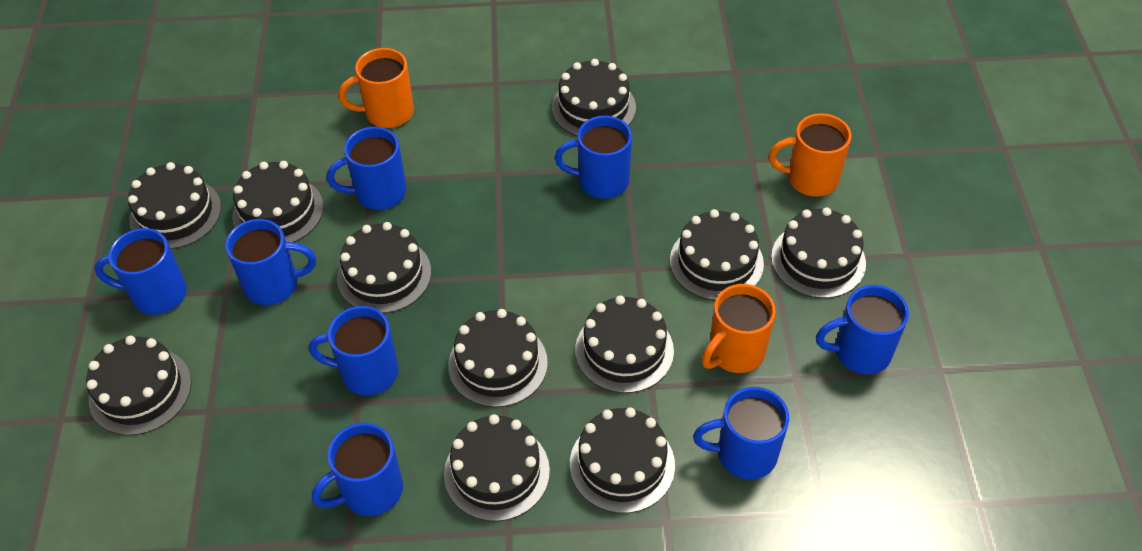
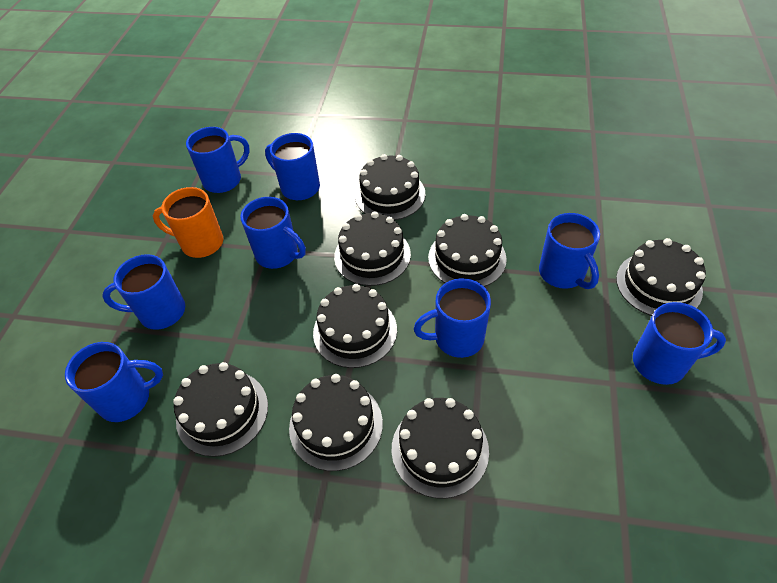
black cake: [86,336,191,436] [128,162,221,249] [232,161,323,242] [337,222,431,313] [444,414,550,522] [448,309,548,407] [552,59,636,136] [570,407,675,513] [575,296,674,393] [670,209,764,300] [771,207,866,298] = 11 -> [173,362,268,457] [289,374,383,471] [313,284,397,368] [334,211,411,286] [355,154,425,220] [392,398,489,499] [428,214,507,287] [616,238,706,316] = 8
orange mug: [338,48,414,128] [702,284,776,373] [768,113,851,197] = 3 -> [153,187,223,258] = 1

